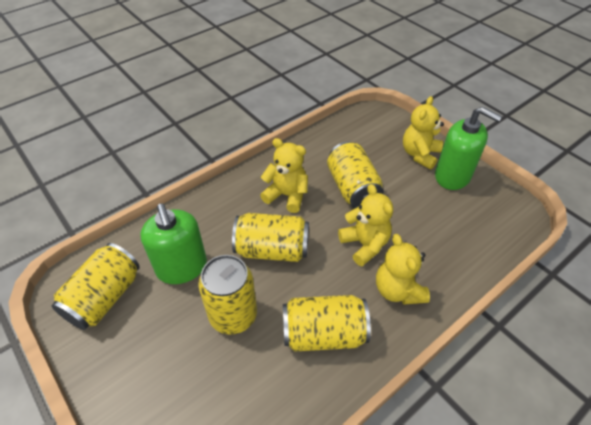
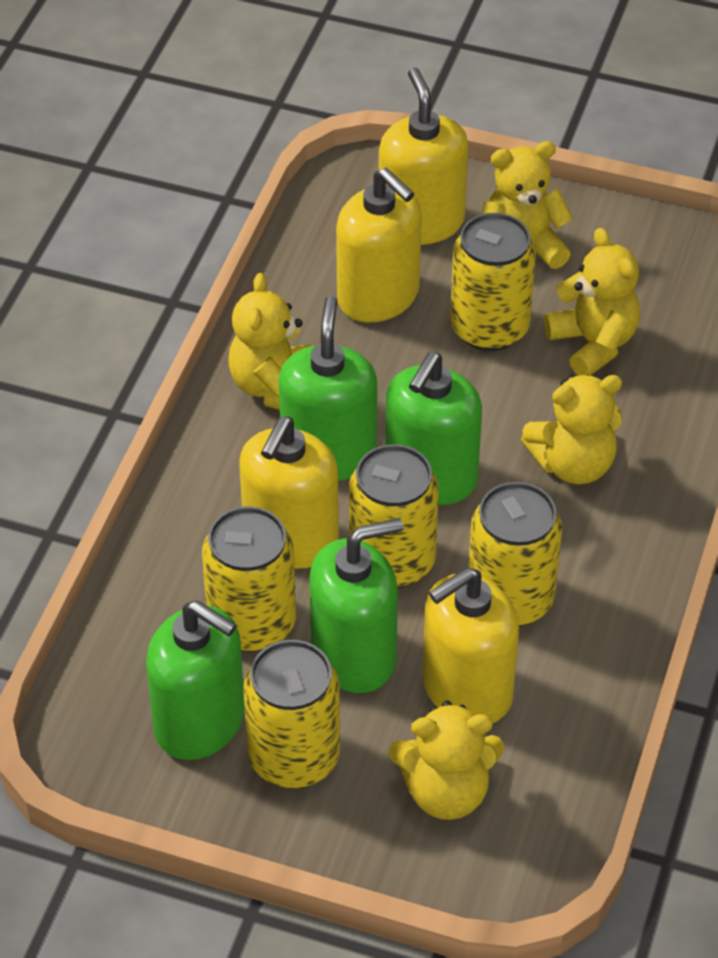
green soap dispenser: [140,203,207,284] [435,107,502,190] = 2 -> [146,600,245,760] [279,296,377,481] [309,518,403,693] [385,352,482,505] = 4
yellow soap dispenser: none = 0 -> [239,417,339,569] [336,168,422,323] [379,67,468,245] [422,567,519,723] = 4
yellow teddy bear: [260,138,308,213] [338,184,393,266] [376,234,430,305] [403,96,444,169] = 4 -> [228,273,313,410] [389,700,504,820] [482,141,573,269] [521,375,622,484] [544,228,640,376] = 5

